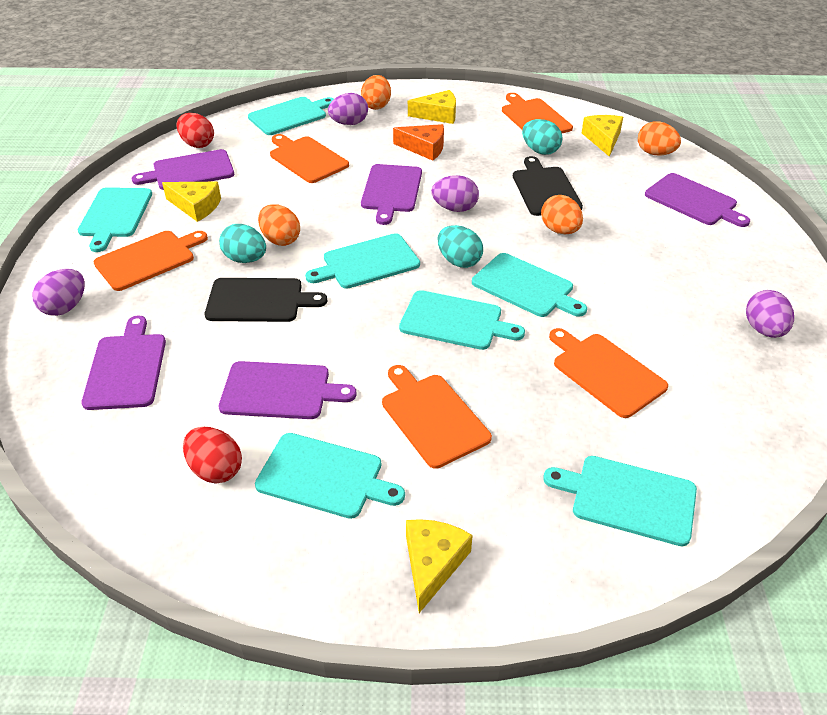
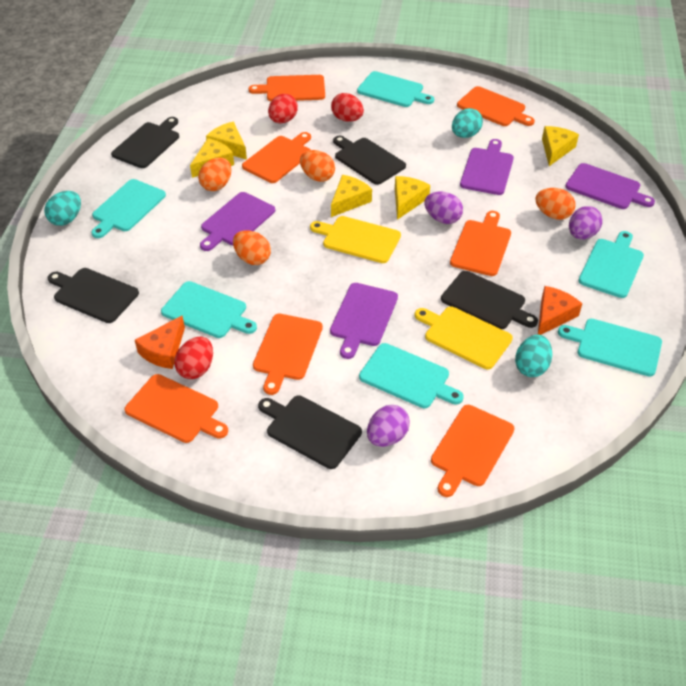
black cutting board: [205,278,327,322] [513,156,583,216] = 2 -> [48,268,139,323] [111,117,179,168] [258,395,362,469] [333,136,406,185] [441,271,538,329] = 5
orange cheese: [393,124,444,161] = 1 -> [135,316,185,369] [538,286,583,335] = 2
orange cutting board: [94,231,208,291] [270,134,349,183] [382,365,492,469] [502,93,573,133] [549,328,668,418] = 5 -> [125,374,228,443] [242,132,311,183] [248,75,325,101] [253,314,323,395] [431,405,515,497] [450,211,511,276] [457,86,535,126] = 7
purple cutting board: [81,315,166,410] [132,149,234,190] [219,361,357,419] [361,164,422,225] [645,173,750,227] = 5 -> [200,192,275,251] [330,283,398,359] [460,139,514,195] [565,163,655,209] = 4
purple egg: [33,269,85,316] [328,93,368,125] [431,175,479,212] [746,290,794,338] = 4 -> [367,405,410,447] [424,191,463,224] [569,206,603,240] = 3
red egg: [176,113,214,148] [183,427,242,484] = 2 -> [174,337,213,379] [268,94,298,124] [331,93,364,122] = 3
turquoise cutting board: [78,187,152,252] [248,97,334,135] [255,433,405,519] [305,233,420,289] [399,290,525,350] [472,253,587,317] [543,456,697,546] = 7 -> [91,179,166,238] [161,281,257,338] [357,71,434,107] [359,343,464,408] [558,319,662,377] [579,231,644,298] = 6
yellow cheese: [162,182,221,222] [406,519,473,613] [408,90,456,124] [582,115,623,157] = 4 -> [190,138,234,178] [206,122,247,160] [331,175,372,217] [395,176,430,220] [542,126,579,166] = 5
yellow cutting board: none = 0 -> [310,216,401,263] [415,306,513,369] = 2

